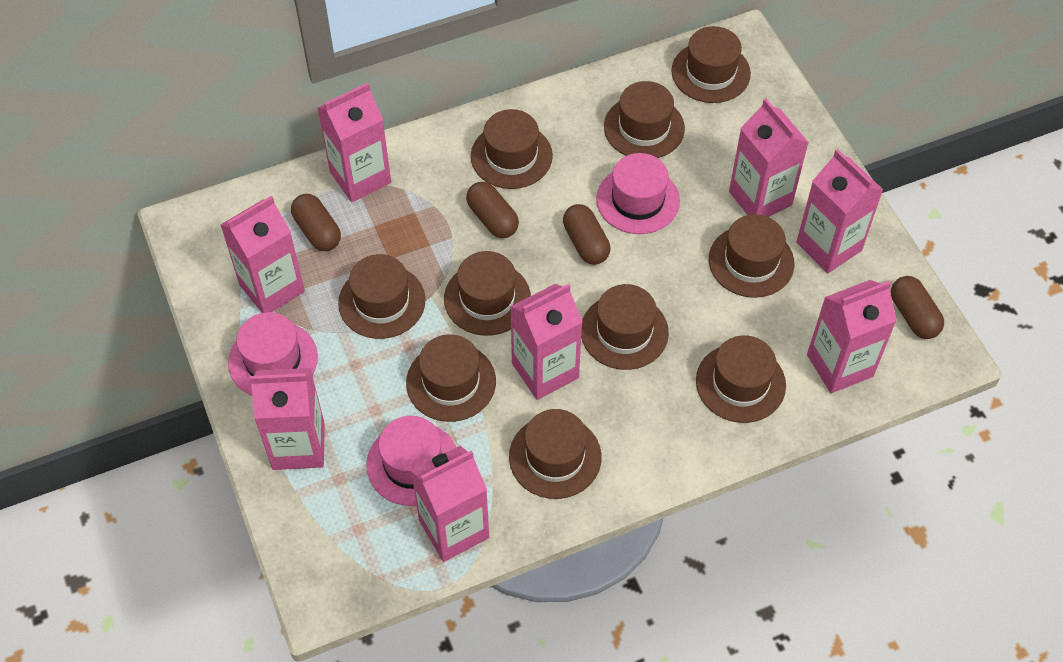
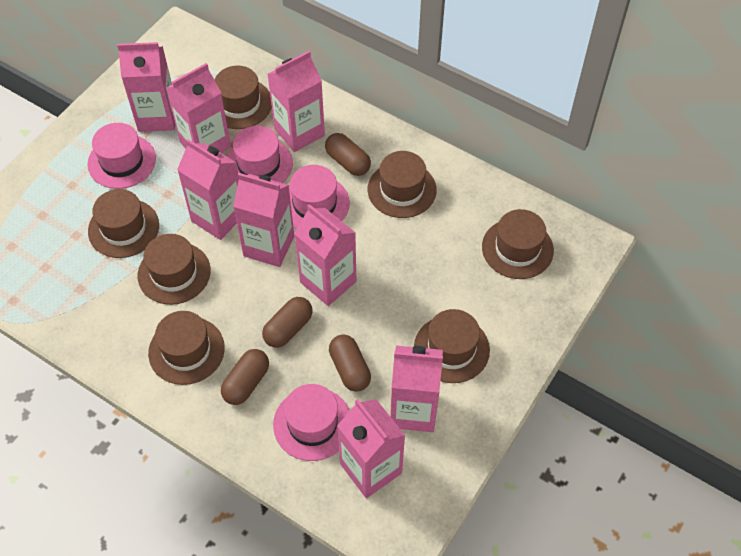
brown hat: [338,254,425,339] [406,334,496,422] [444,251,531,336] [471,109,553,189] [509,409,602,499] [581,284,669,370] [604,81,685,158] [671,26,751,103] [696,335,786,423] [709,214,794,298] = 10 -> [88,189,159,258] [138,234,211,305] [148,311,225,385] [215,65,272,129] [368,151,437,218] [414,309,490,383] [482,209,554,279] = 7
pink hat: [228,312,318,396] [366,416,456,506] [596,153,680,234] = 3 -> [87,123,156,189] [227,126,293,183] [273,384,350,461] [289,165,350,229] = 4

